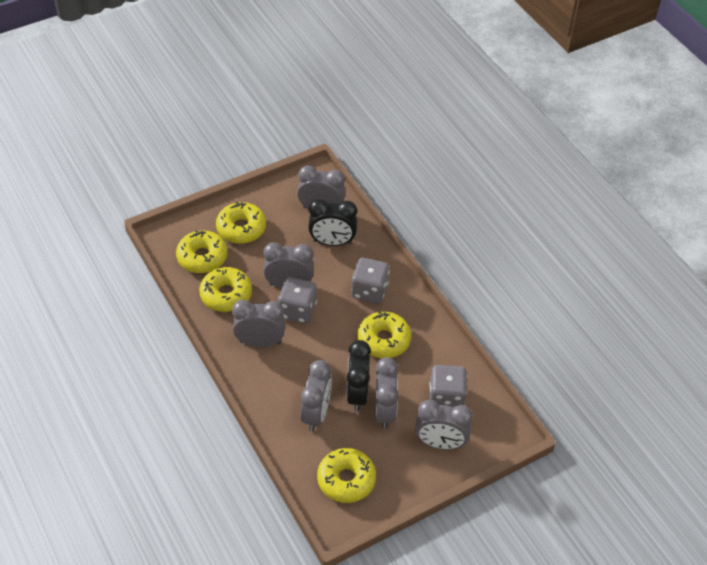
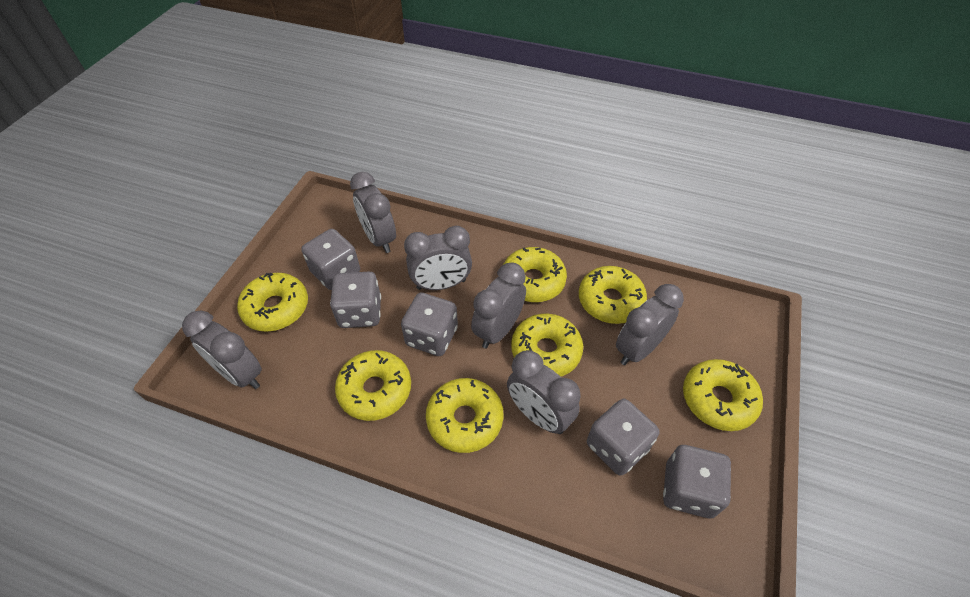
black clock: [308,199,357,246] [347,340,371,412] = 2 -> none = 0
grey dice: [278,277,317,324] [351,258,390,303] [429,365,467,407] = 3 -> [301,229,360,290] [330,272,381,328] [401,292,458,356] [587,399,660,476] [663,445,731,518] = 5
yellow donut: [176,230,228,273] [199,267,252,312] [216,202,266,244] [317,448,376,503] [357,312,411,358] = 5 -> [237,273,308,332] [335,350,411,421] [426,378,504,453] [503,247,567,302] [511,314,583,377] [579,266,647,324] [683,359,763,431] = 7

